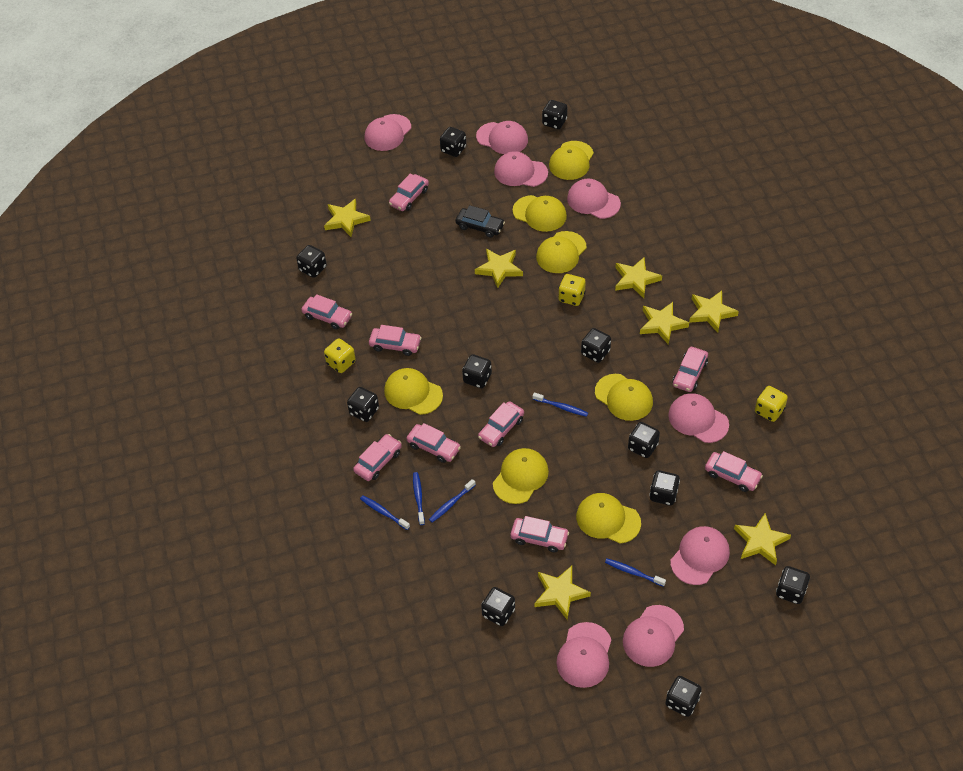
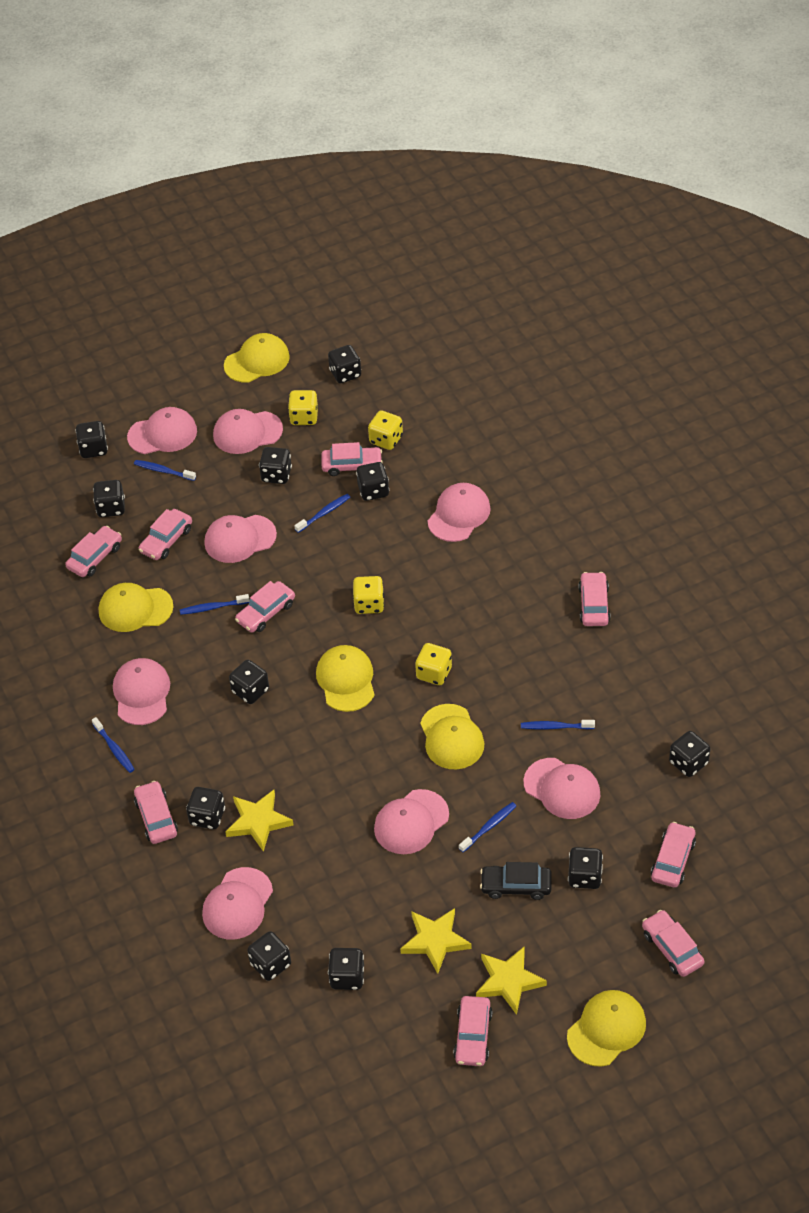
blue toothbrush: [360,495,410,530] [413,472,425,525] [429,479,475,522] [533,392,588,417] [605,559,666,587] = 5 -> [92,717,135,773] [134,460,196,481] [180,594,250,615] [294,494,350,533] [459,802,516,852] [521,720,595,730] = 6
yellow cap: [384,368,443,415] [493,448,549,504] [513,195,567,232] [536,231,586,273] [549,141,594,180] [576,493,641,544] [595,374,653,421] = 7 -> [99,583,174,632] [224,333,290,383] [316,645,375,712] [420,704,484,769] [567,990,646,1067] = 5
yellow dice: [324,338,356,373] [558,274,586,306] [755,386,788,422] = 3 -> [288,390,318,425] [353,576,384,614] [368,410,403,450] [415,643,452,685] = 4
yellow star: [324,199,371,237] [475,249,523,288] [535,566,591,620] [615,258,662,298] [640,302,689,344] [689,291,739,333] [734,513,791,565] = 7 -> [225,790,293,852] [400,908,472,974] [476,946,547,1015] = 3

